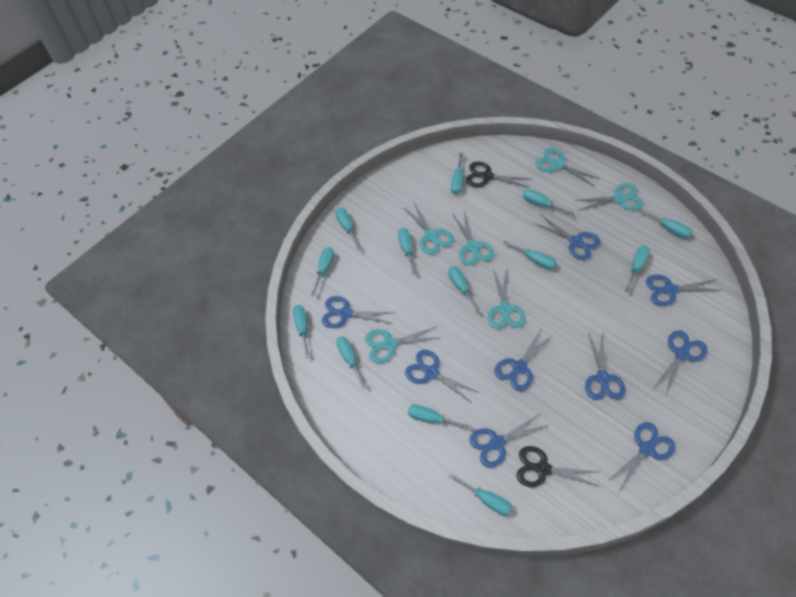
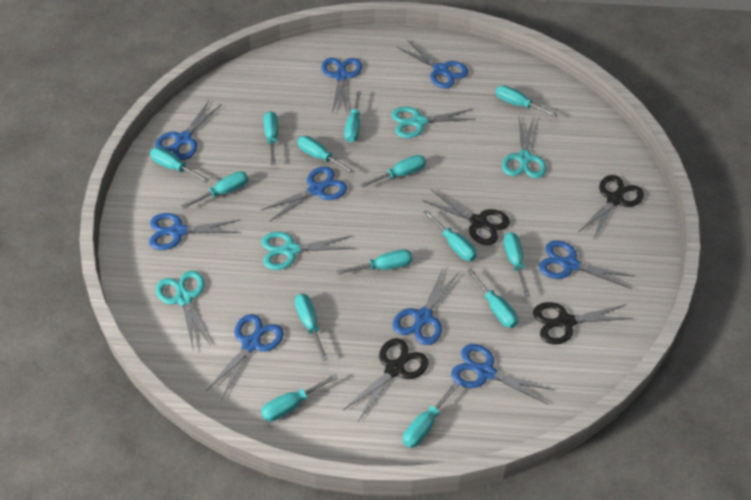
black scissors: [466,162,530,188] [516,446,600,487] = 2 -> [343,338,429,421] [422,189,510,245] [533,302,633,345] [578,175,644,240] = 4
turquoise scissors: [365,327,438,363] [403,203,454,255] [452,211,494,266] [488,269,525,329] [536,148,600,186] [574,183,643,211] = 6 -> [156,271,211,349] [261,232,354,270] [391,107,476,138] [502,117,546,178] = 4
turquoise screwdriver: [293,305,310,358] [311,247,334,296] [336,208,361,250] [336,337,367,389] [398,228,416,275] [408,404,472,430] [448,266,481,314] [449,474,512,516] [451,152,463,195] [503,240,556,270] [523,189,575,216] [625,246,650,293] [638,208,692,239] = 13 -> [150,147,209,182] [181,171,248,209] [261,374,338,421] [264,111,278,165] [295,294,328,361] [297,136,355,174] [337,249,413,275] [344,91,361,143] [361,155,426,187] [403,382,459,448] [423,210,477,261] [467,269,518,328] [496,85,558,117] [504,232,530,296] = 14

